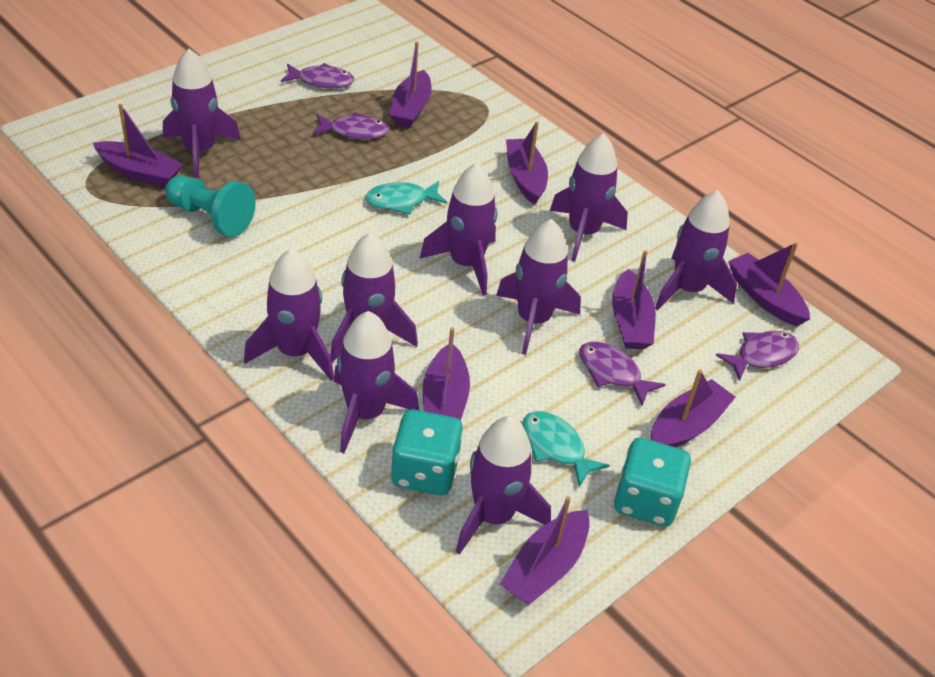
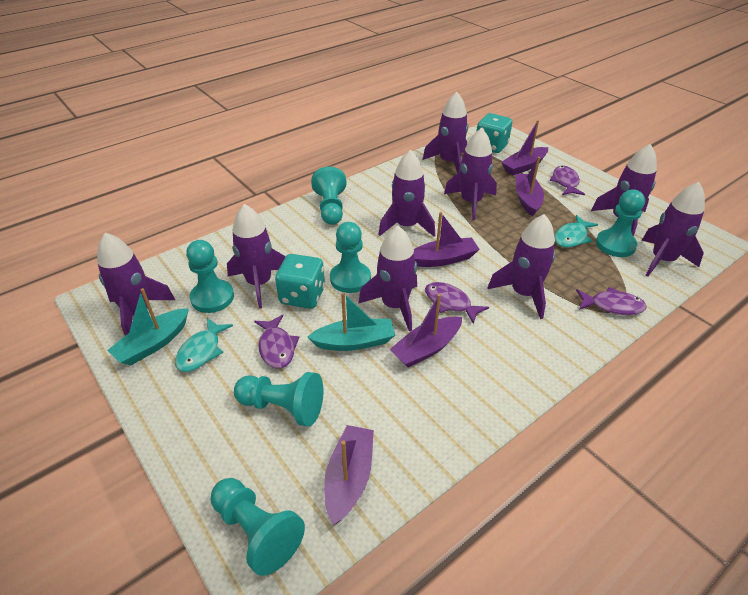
purple boat: [93,104,183,187] [389,41,432,128] [423,327,470,421] [500,496,590,605] [506,121,548,205] [612,250,656,349] [651,369,736,447] [728,242,810,326] = 8 -> [324,425,374,525] [389,294,462,367] [414,212,480,267] [501,120,548,175] [516,157,544,216] = 5
turquoise boat: none = 0 -> [107,288,189,366] [307,293,395,351] = 2
turquoise pawn: [165,175,256,237] = 1 -> [186,240,234,313] [210,478,305,576] [234,372,323,426] [311,167,346,225] [330,222,371,293] [596,190,645,257] = 6

